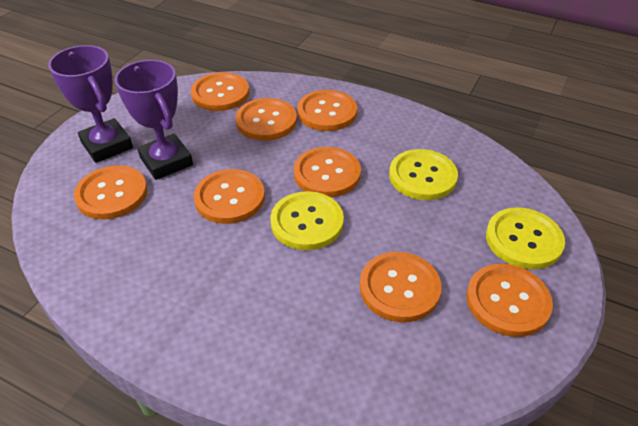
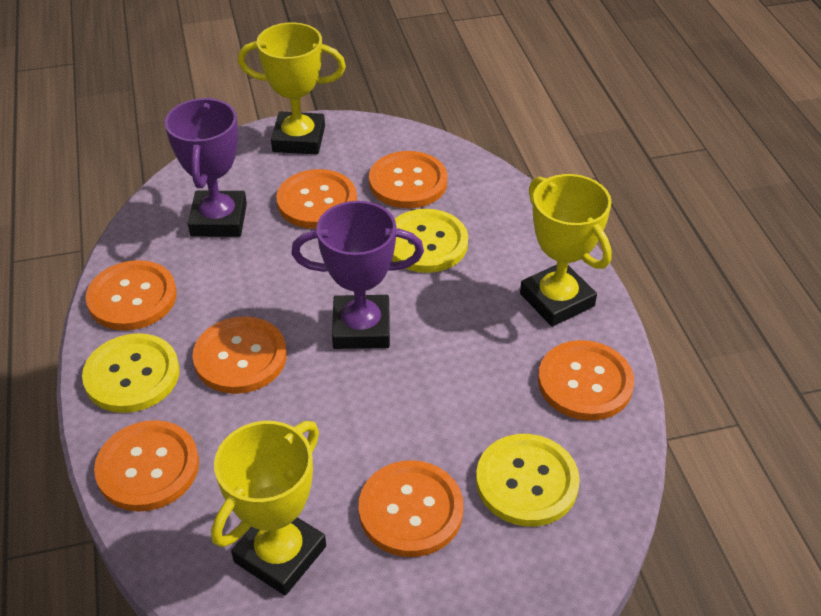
orange button: [74,165,147,219] [191,72,250,111] [194,169,265,224] [235,98,297,141] [294,147,361,197] [297,90,357,131] [360,252,442,322] [466,264,553,337] = 8 -> [86,260,177,331] [94,420,199,512] [192,316,287,394] [276,169,357,229] [359,460,464,557] [369,151,448,208] [538,340,634,421] = 7
yellow trophy: none = 0 -> [211,421,326,595] [238,22,346,154] [520,174,612,327] = 3

